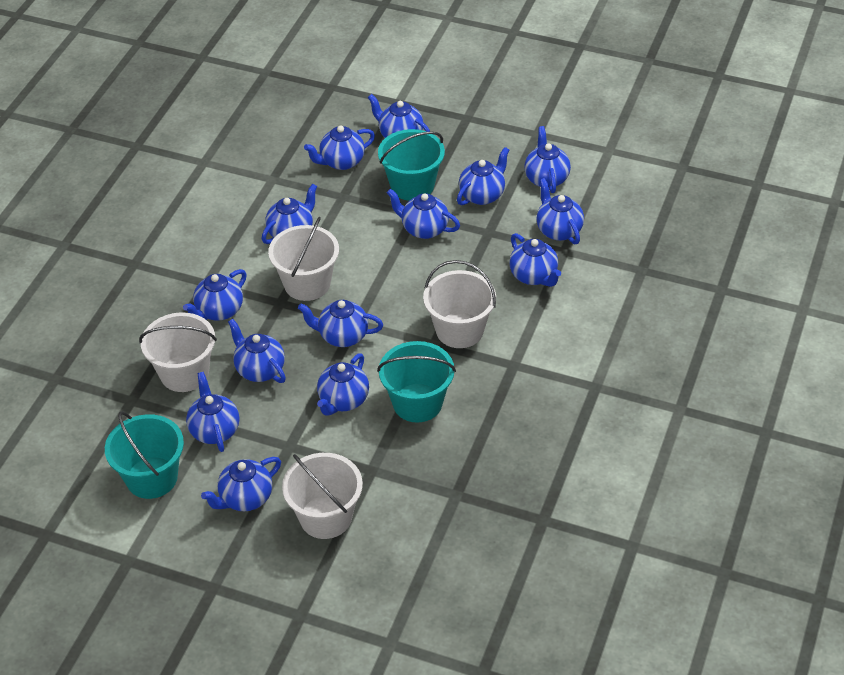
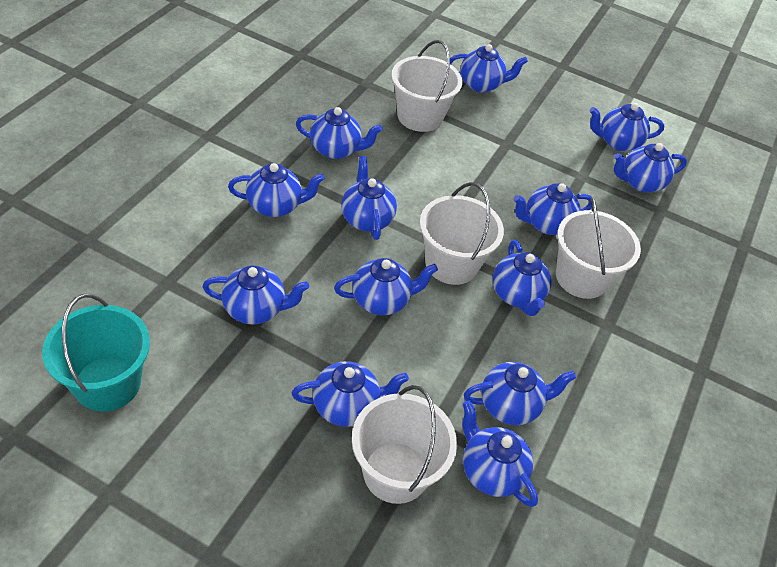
blue teapot: [183,269,247,321] [186,372,239,452] [201,457,281,511] [228,319,286,383] [262,184,317,244] [298,300,383,347] [304,125,375,170] [317,353,369,416] [368,94,430,138] [387,189,460,239] [457,147,509,205] [509,233,561,287] [524,126,571,193] [536,178,584,244] = 14 -> [203,265,309,325] [228,163,324,217] [292,361,409,427] [296,107,383,159] [334,258,438,315] [341,156,397,240] [450,44,528,93] [462,400,538,507] [464,362,576,425] [493,240,552,316] [514,183,592,235] [589,103,664,151] [614,143,687,192] = 13
turquoise bucket: [105,411,184,499] [377,341,456,423] [378,129,445,201] = 3 -> [42,294,150,412] = 1

